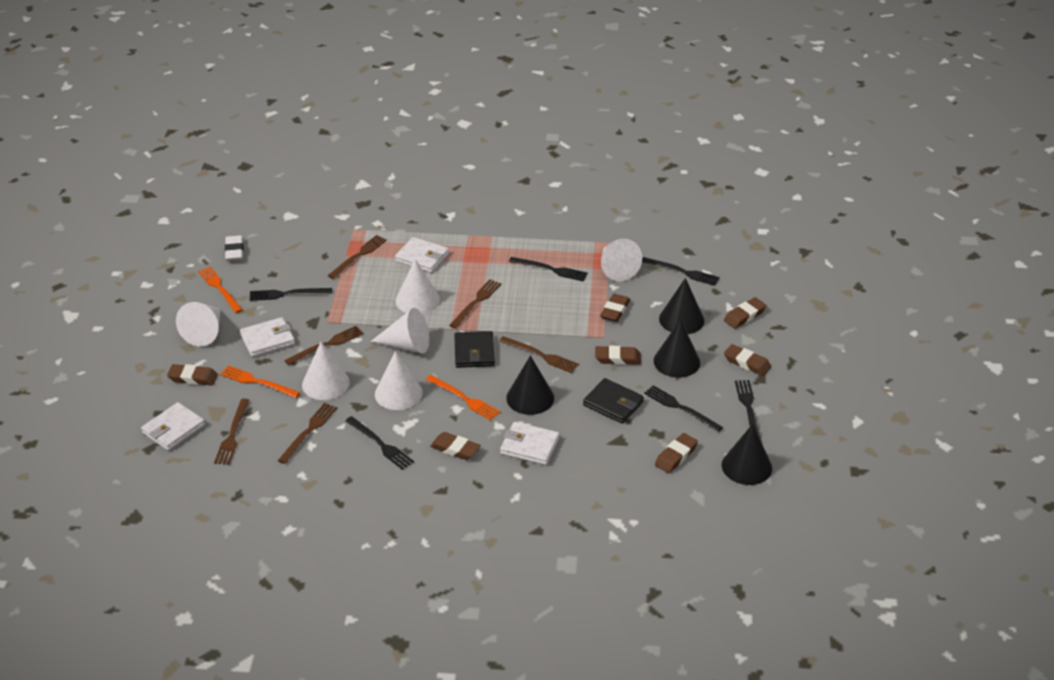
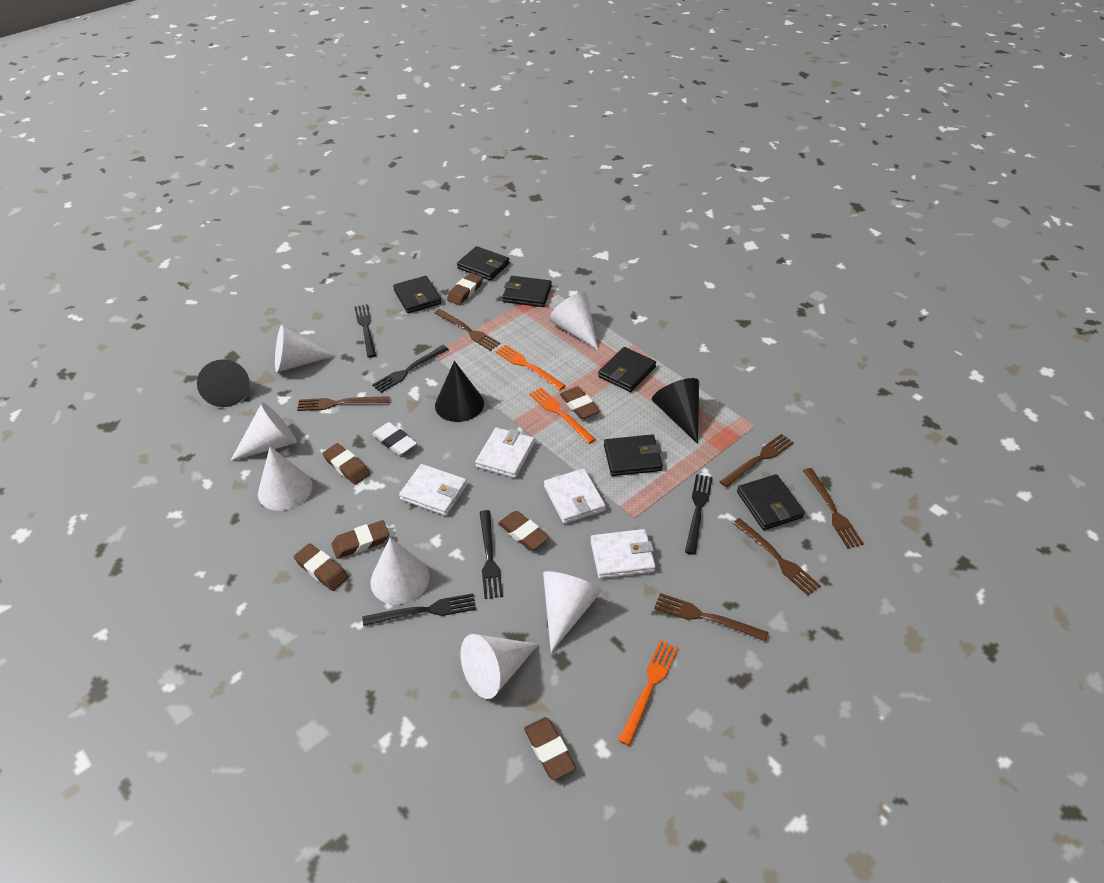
black cone: [506,356,554,415] [654,319,700,377] [659,278,705,334] [722,424,772,485] = 4 -> [197,359,250,407] [435,361,484,422] [652,378,699,444] = 3
black fork: [249,288,332,301] [345,416,414,470] [509,257,588,282] [642,257,720,286] [644,385,723,432] [735,380,762,442] = 6 -> [354,304,376,358] [362,593,476,626] [372,346,449,393] [480,510,503,599] [685,474,713,555] = 5
black wallet: [454,331,495,368] [583,378,644,424] = 2 -> [393,276,441,313] [457,246,510,281] [502,276,552,307] [598,347,656,392] [604,434,663,476] [737,474,805,530] = 6
white cone: [176,302,221,346] [302,342,350,400] [370,308,429,354] [375,351,423,410] [395,259,440,314] [601,239,642,282] = 6 -> [230,403,297,461] [258,447,313,511] [275,325,335,372] [370,537,429,605] [461,634,539,699] [543,571,602,653] [549,292,598,350] = 7

